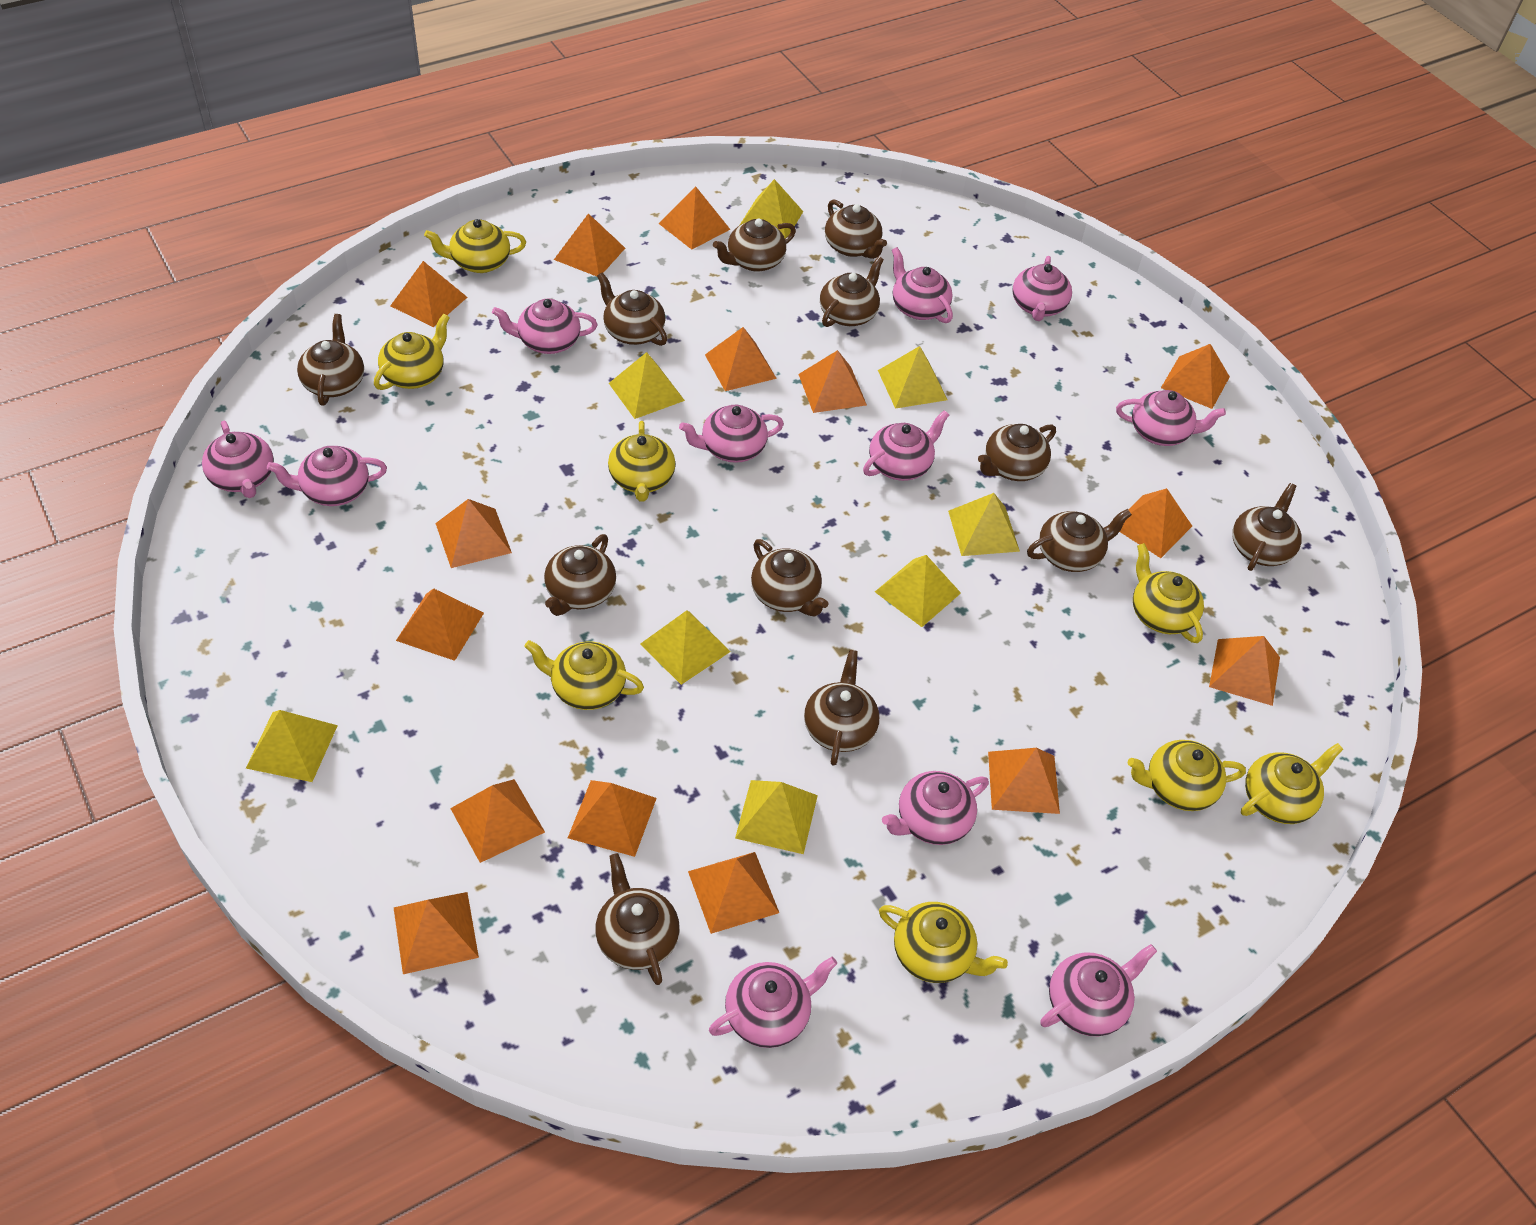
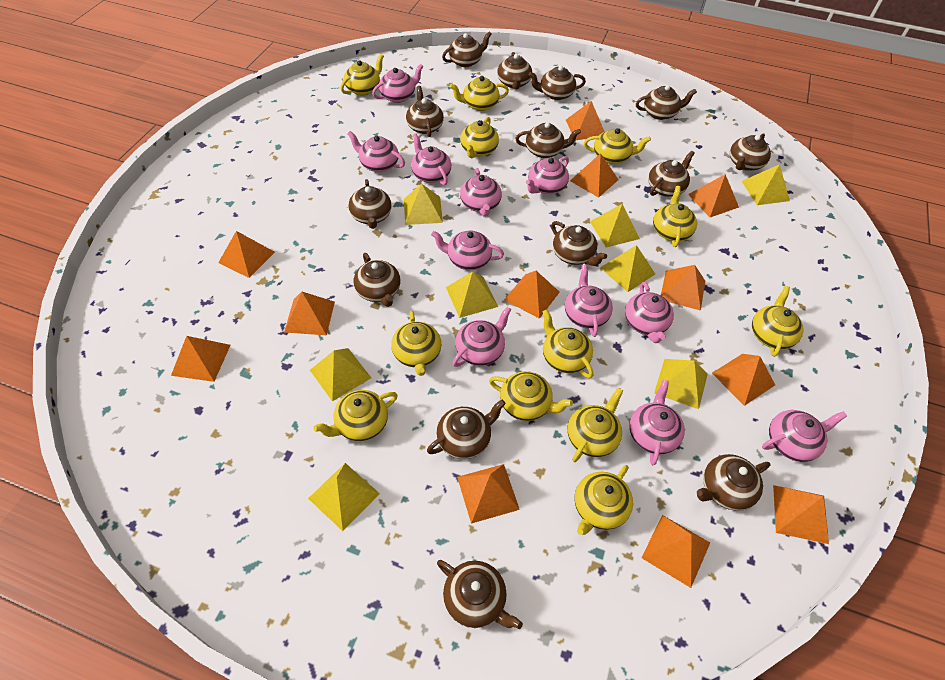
brown teapot: [297,314,364,405] [544,534,616,616] [595,853,680,985] [597,272,667,346] [713,218,796,272] [751,539,828,616] [804,650,879,766] [820,256,884,327] [825,199,887,259] [978,424,1056,481] [1027,509,1132,572] [1233,483,1302,571] = 12 -> [349,179,391,229] [354,253,401,307] [406,86,444,137] [427,400,506,459] [437,560,523,629] [442,31,492,67] [497,52,532,89] [515,122,581,158] [529,66,586,100] [551,221,607,266] [636,85,697,120] [648,151,695,197] [697,454,770,511] [730,133,771,171] = 14
orange pyramid: [390,261,467,327] [394,892,479,974] [396,589,484,661] [435,499,512,568] [450,779,545,863] [554,213,625,276] [568,780,657,857] [659,187,730,250] [688,852,779,934] [705,327,777,391] [798,350,867,413] [988,748,1060,814] [1120,488,1192,558] [1161,344,1230,409] [1209,636,1280,706] = 15 -> [171,336,230,382] [218,231,275,278] [284,292,335,335] [457,464,520,524] [504,271,560,319] [566,101,605,140] [570,153,619,198] [642,515,710,588] [661,265,705,311] [688,174,739,217] [712,354,775,406] [773,485,829,544] = 12
yellow teapot: [374,314,450,390] [424,219,526,273] [524,640,644,710] [608,421,675,502] [879,902,1008,983] [1127,740,1246,811] [1133,543,1204,643] [1241,743,1343,824] = 8 -> [313,390,398,441] [340,54,384,95] [391,311,441,376] [450,76,509,111] [460,117,499,158] [489,371,573,421] [542,310,593,378] [567,388,623,462] [575,465,633,535] [584,128,651,164] [653,186,697,247] [752,286,804,357] = 12

